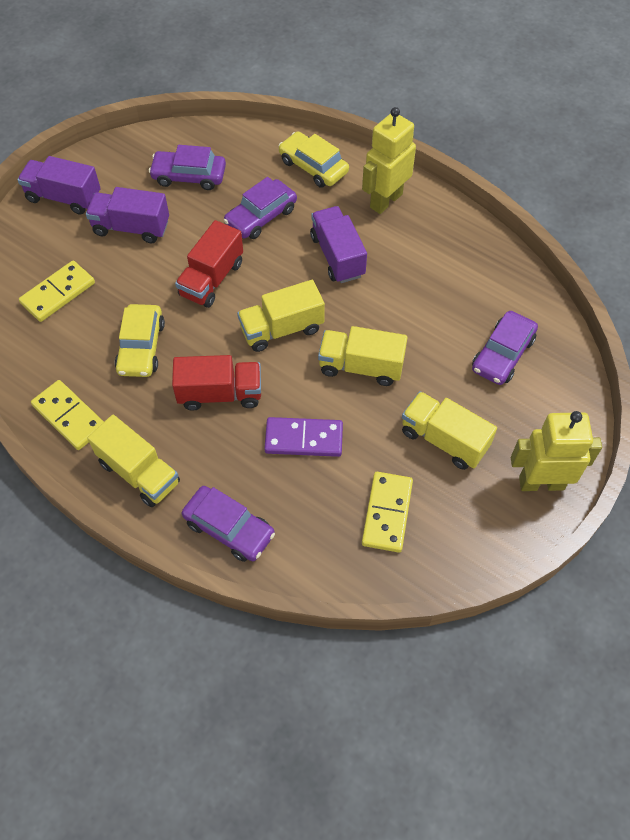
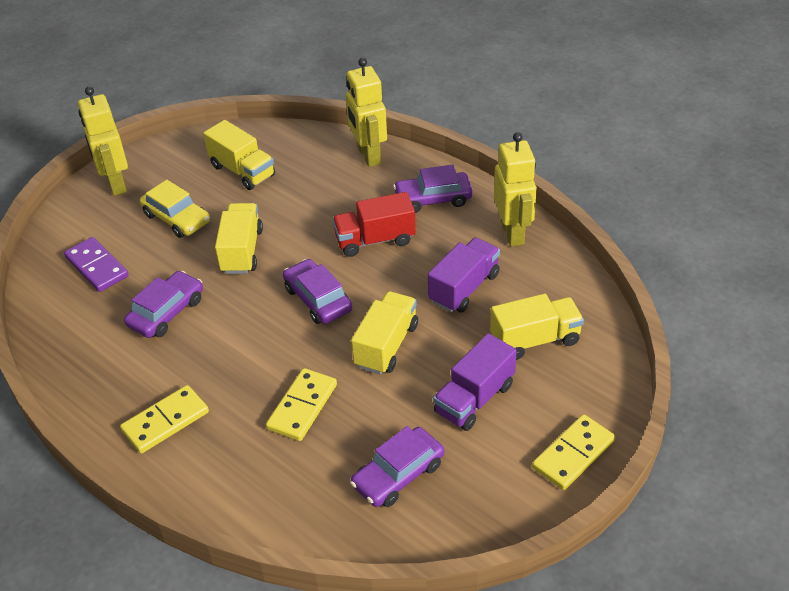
purple truck: [17,156,101,215] [86,187,169,243] [310,206,367,283] = 3 -> [428,238,500,313] [433,333,517,431] = 2
red truck: [172,355,261,411] [175,220,243,308] = 2 -> [332,192,416,257] = 1
yellow car: [115,304,165,377] [279,131,349,188] = 2 -> [140,180,210,238] = 1
yellow robot: [362,107,416,214] [511,411,602,491] = 2 -> [78,87,128,196] [346,58,387,167] [494,132,537,246] = 3

